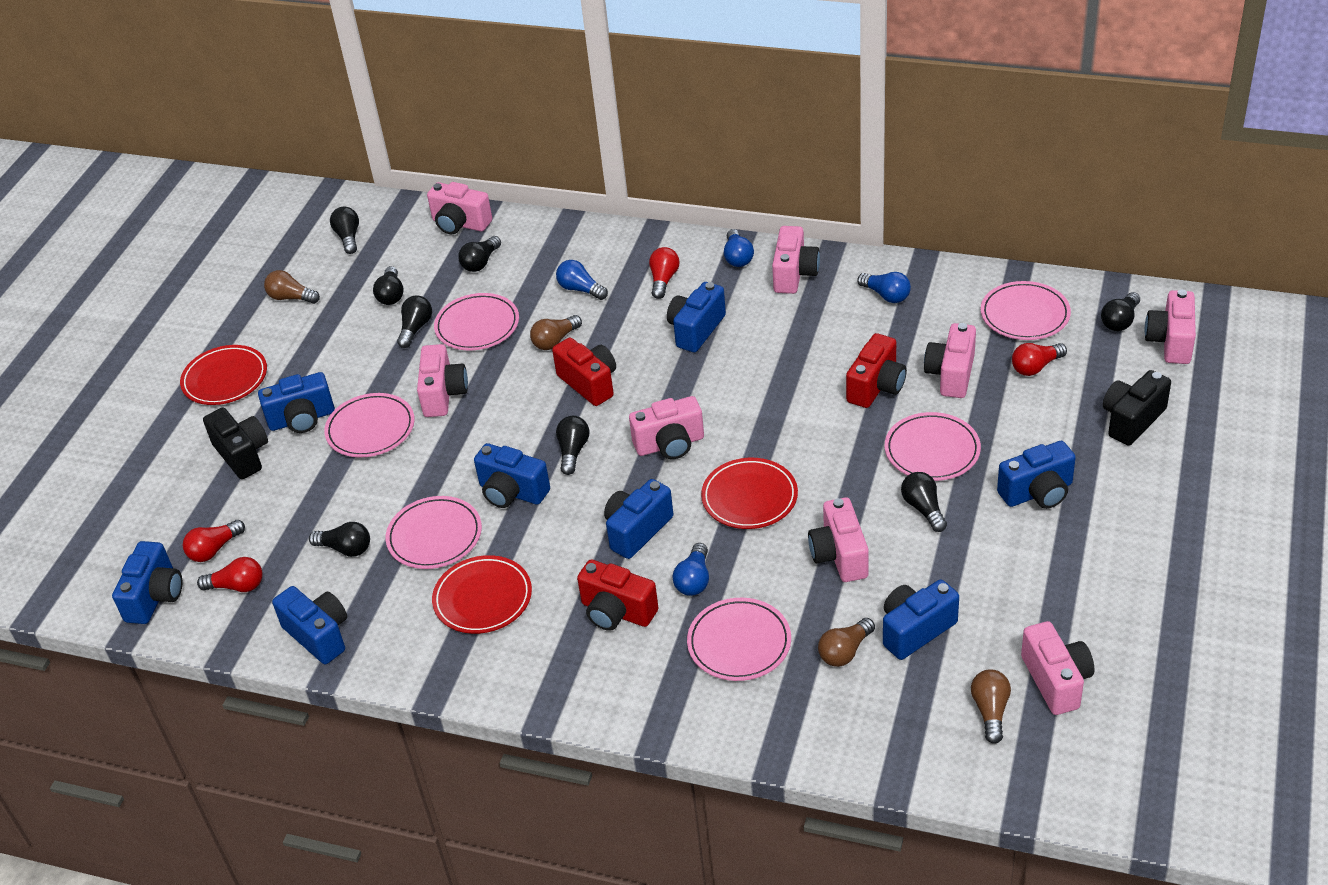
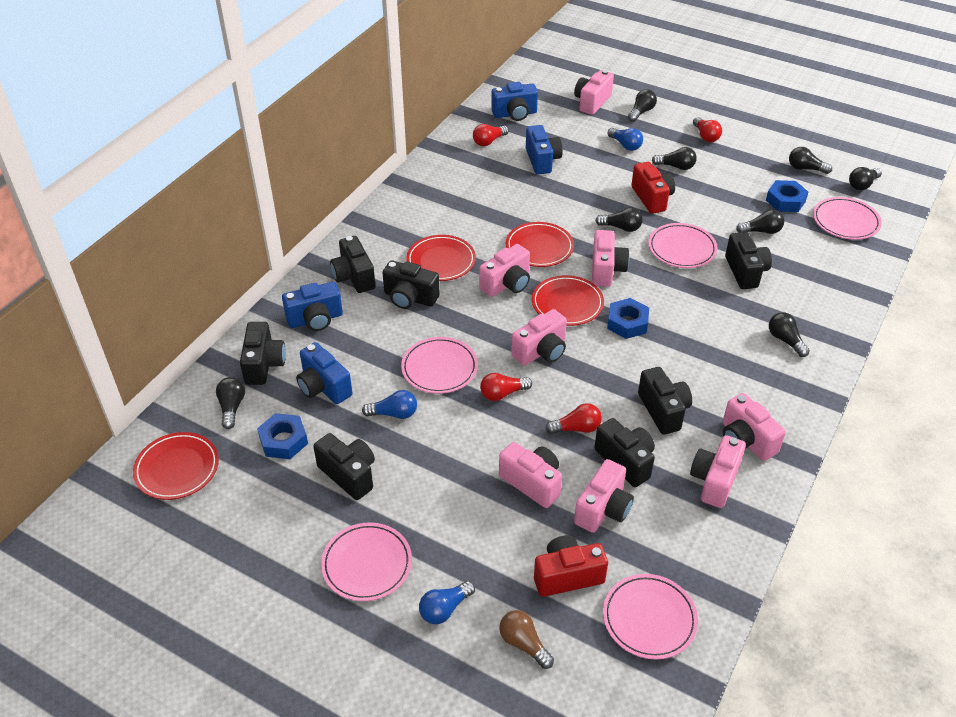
black camera: [203,408,268,479] [1103,370,1171,446] = 2 -> [240,322,286,385] [313,433,375,500] [330,236,375,293] [383,260,440,309] [594,418,655,487] [638,367,692,435] [725,232,772,289] = 7
blue camera: [112,541,182,624] [258,372,335,433] [272,586,347,664] [474,443,550,508] [604,479,673,559] [667,282,726,352] [883,579,959,660] [997,441,1076,509] = 8 -> [282,282,343,331] [296,342,352,404] [491,82,538,121] [526,125,563,174] = 4
blue light bulb: [556,260,608,300] [672,543,709,596] [724,229,754,267] [857,272,911,303] = 4 -> [362,390,417,419] [419,581,475,624] [607,128,643,151] = 3
blue nut: none = 0 -> [257,413,308,459] [607,298,649,339] [766,180,808,212] = 3
brown light bulb: [264,270,320,304] [530,315,582,350] [818,618,875,667] [971,669,1011,744] = 4 -> [499,610,554,669] = 1
pink plate: [324,393,415,457] [386,496,482,569] [434,293,519,351] [687,598,791,681] [885,412,981,481] [981,281,1071,340] = 6 -> [321,522,412,601] [401,337,478,394] [603,574,698,659] [648,223,718,268] [813,197,882,240] = 5
red camera: [552,337,616,406] [577,559,658,631] [846,333,907,408] = 3 -> [534,535,608,597] [631,162,675,214] = 2
red plate: [180,345,267,405] [432,555,532,634] [701,458,798,529] = 3 -> [133,432,219,500] [406,235,476,281] [506,222,574,267] [532,275,604,326] = 4

